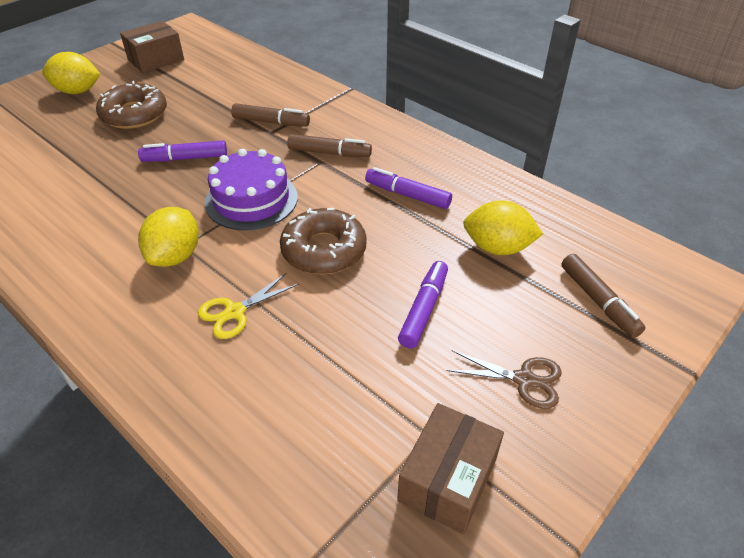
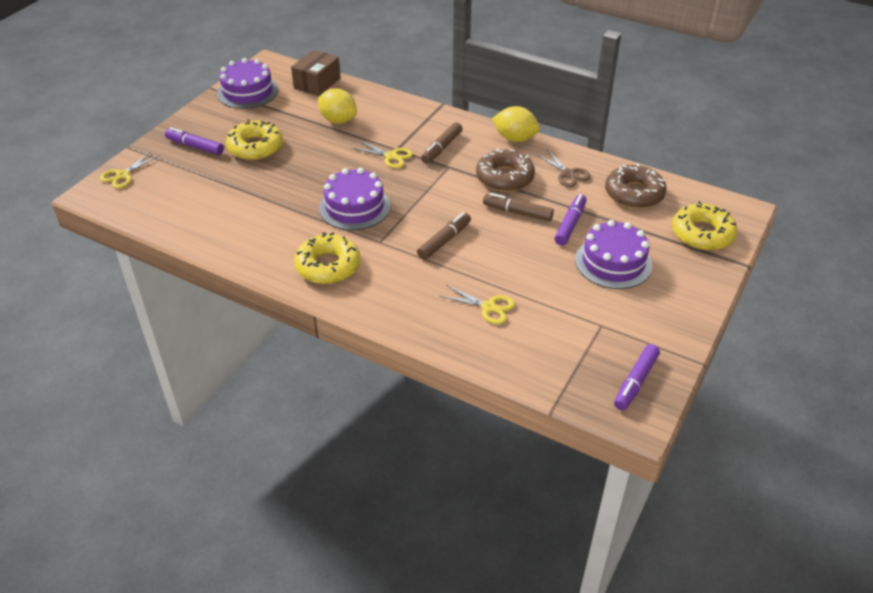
brown box: [120,21,184,73] [397,403,504,534] = 2 -> [291,50,341,96] = 1
purple cake: [205,149,298,231] = 1 -> [217,58,279,109] [319,168,390,230] [575,220,652,289] = 3
yellow donut: none = 0 -> [226,119,283,160] [294,232,360,284] [672,201,737,251] = 3
yellow lemon: [42,52,100,94] [138,207,199,267] [463,200,543,255] = 3 -> [318,88,357,124] [492,106,540,142] = 2
yellow scissors: [198,273,299,339] = 1 -> [99,151,160,189] [352,140,413,168] [439,285,515,324] = 3

